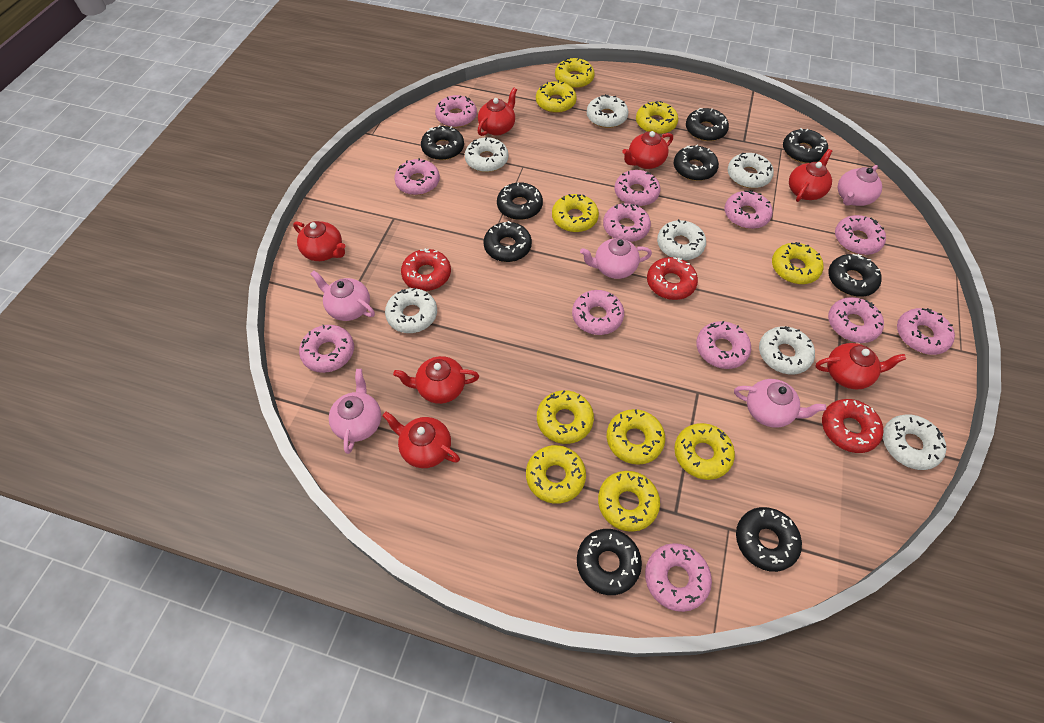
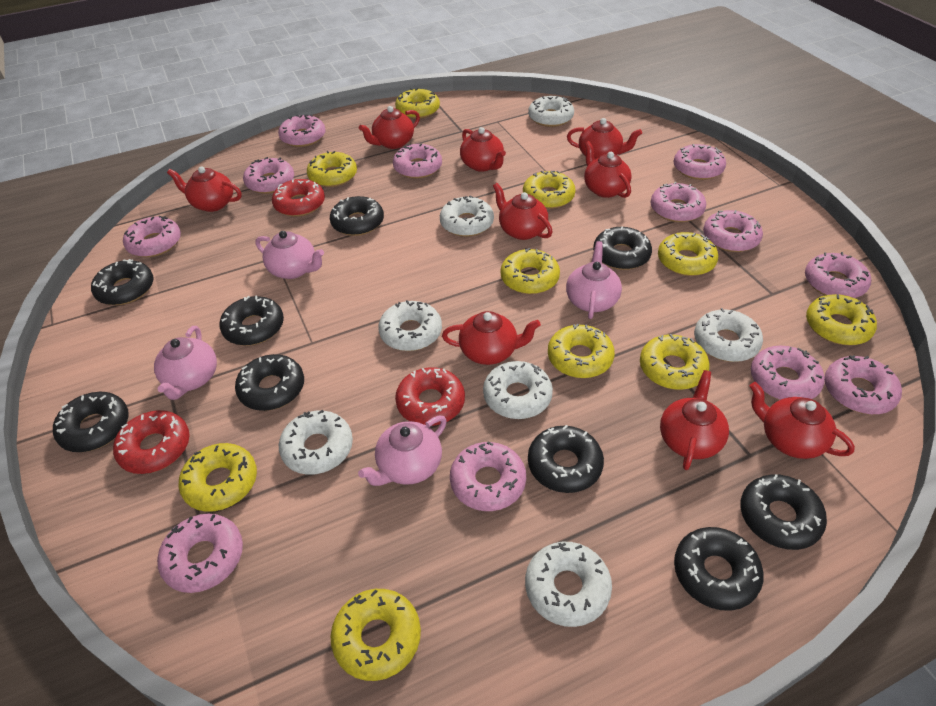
pink teapot: [310,270,375,321] [329,369,381,454] [580,238,652,279] [734,379,826,428] [838,165,882,206] = 5 -> [154,326,217,400] [255,231,324,279] [358,416,447,486] [566,241,622,319] = 4
red teapot: [293,221,345,261] [383,412,460,468] [393,356,479,404] [478,88,517,136] [622,131,673,169] [789,149,832,202] [816,343,906,389] = 7 -> [167,166,242,212] [359,106,420,149] [442,311,541,365] [460,127,506,172] [493,183,553,240] [567,118,642,159] [584,141,632,198] [660,370,729,470] [749,382,855,459] = 9

